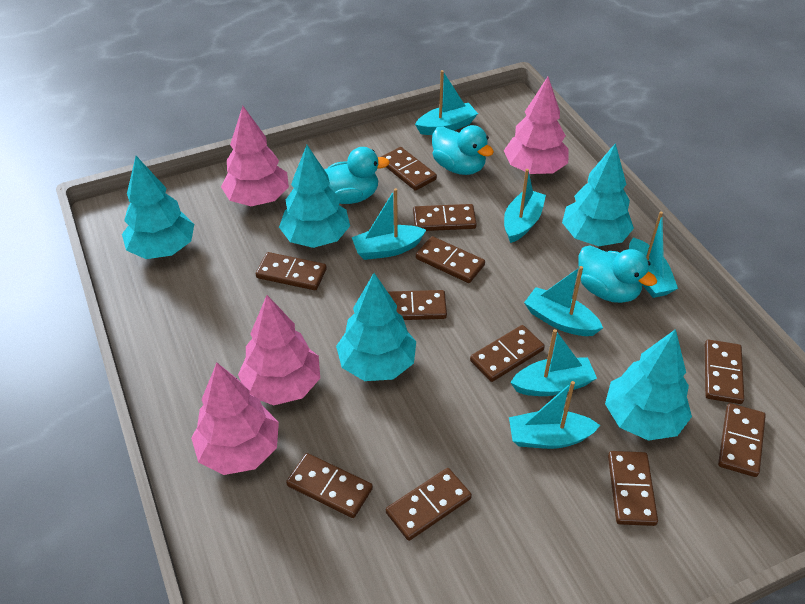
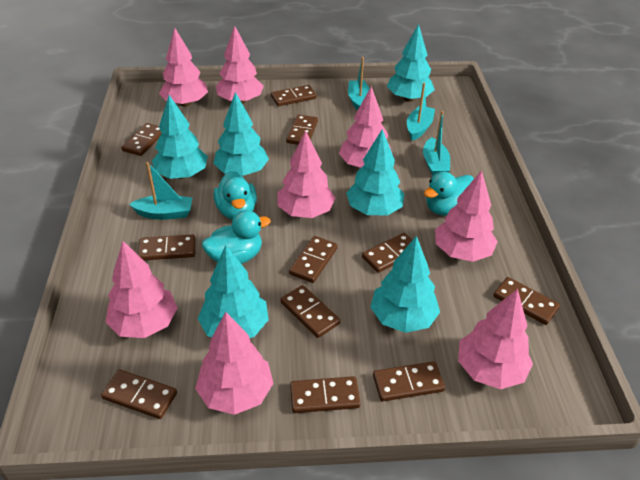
pink tree: [191,363,279,475] [221,106,289,206] [238,295,320,405] [504,77,569,174] = 4 -> [105,241,177,338] [159,28,208,107] [195,312,274,415] [216,26,264,104] [277,131,335,218] [339,86,392,168] [435,170,498,262] [458,288,533,389] = 8
turquoise boat: [352,188,426,260] [415,70,478,135] [504,169,546,243] [509,381,600,449] [510,329,597,396] [524,266,603,336] [629,212,678,298] = 7 -> [129,162,192,220] [348,57,370,111] [407,83,435,141] [423,111,450,176] = 4
turquoise tree: [122,156,194,259] [279,145,350,248] [336,273,416,381] [562,143,634,246] [605,329,692,441] = 5 -> [152,95,208,179] [198,245,269,338] [213,92,269,176] [346,129,404,216] [370,236,440,333] [387,24,435,102] = 6

